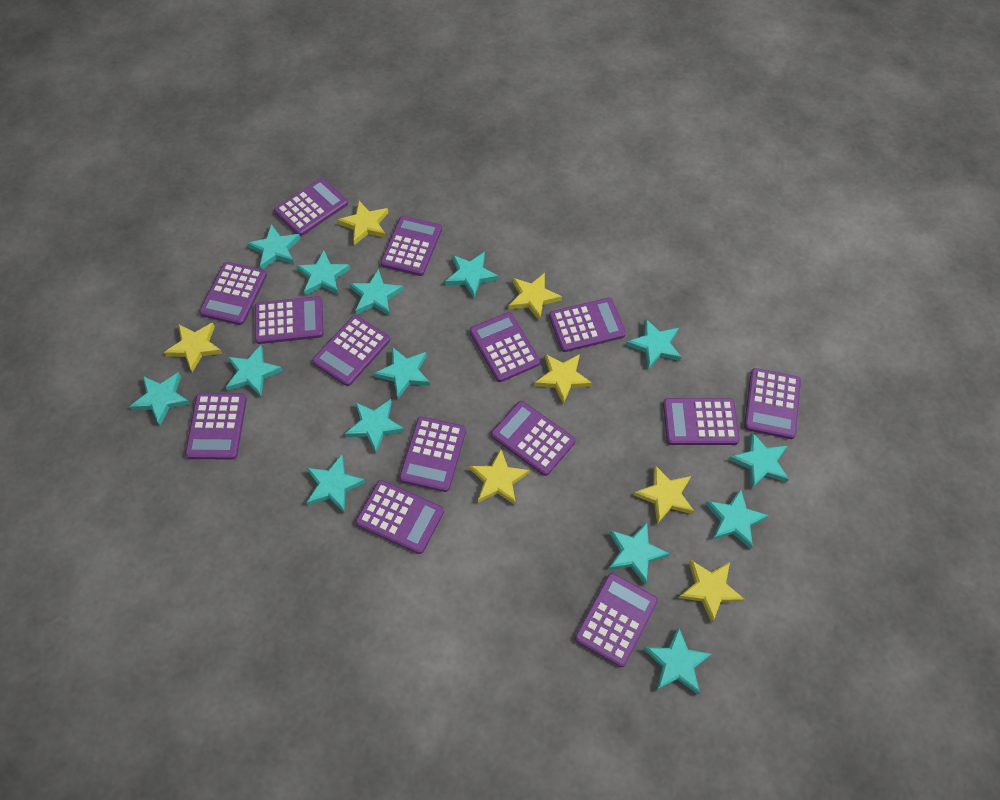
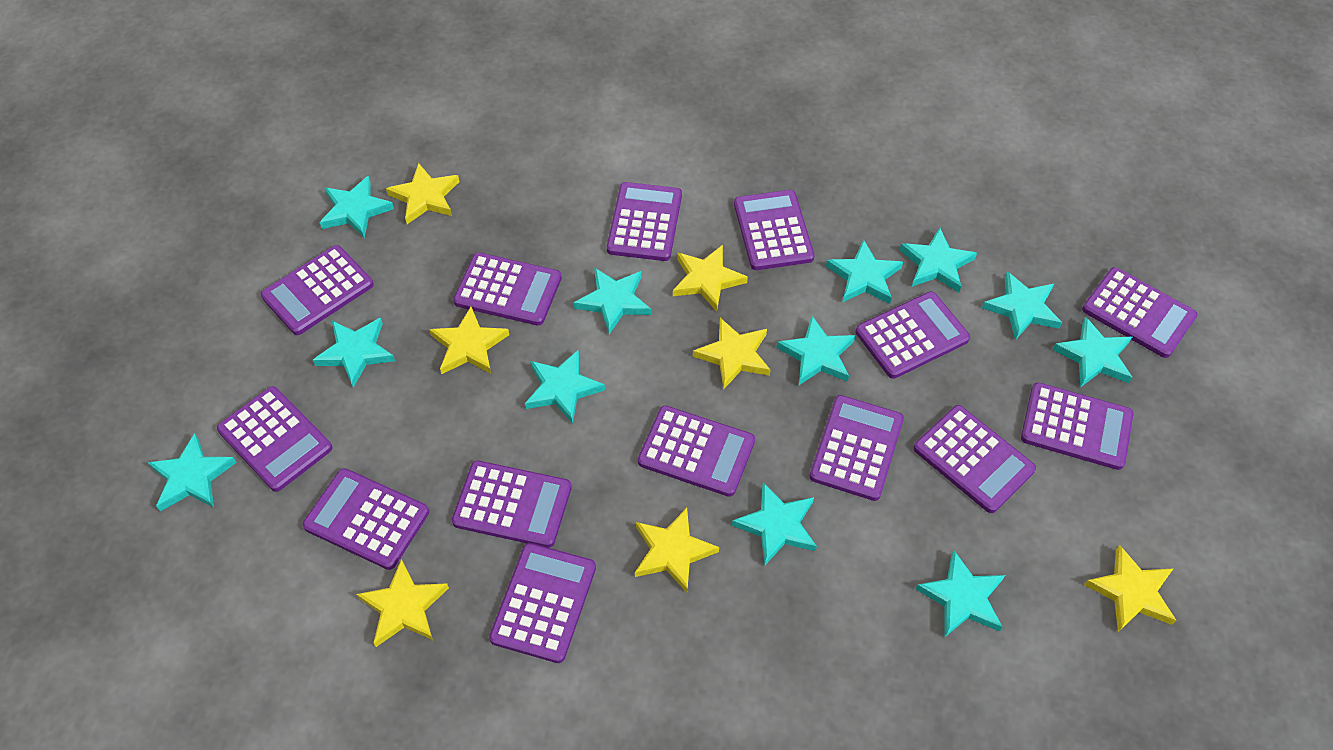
turquoise star: [129,372,190,425] [226,345,283,397] [247,224,301,269] [296,251,350,296] [307,454,366,512] [345,399,404,453] [349,269,403,316] [374,347,430,398] [445,252,498,298] [608,522,670,585] [626,319,681,369] [644,627,712,694] [706,488,769,549] [729,432,789,489] = 14 -> [147,433,237,511] [313,318,395,388] [319,176,394,238] [525,350,605,424] [574,267,651,334] [732,482,817,565] [776,316,856,385] [826,239,903,304] [900,228,977,292] [916,551,1005,637] [982,271,1062,340] [1052,317,1132,388] = 12

